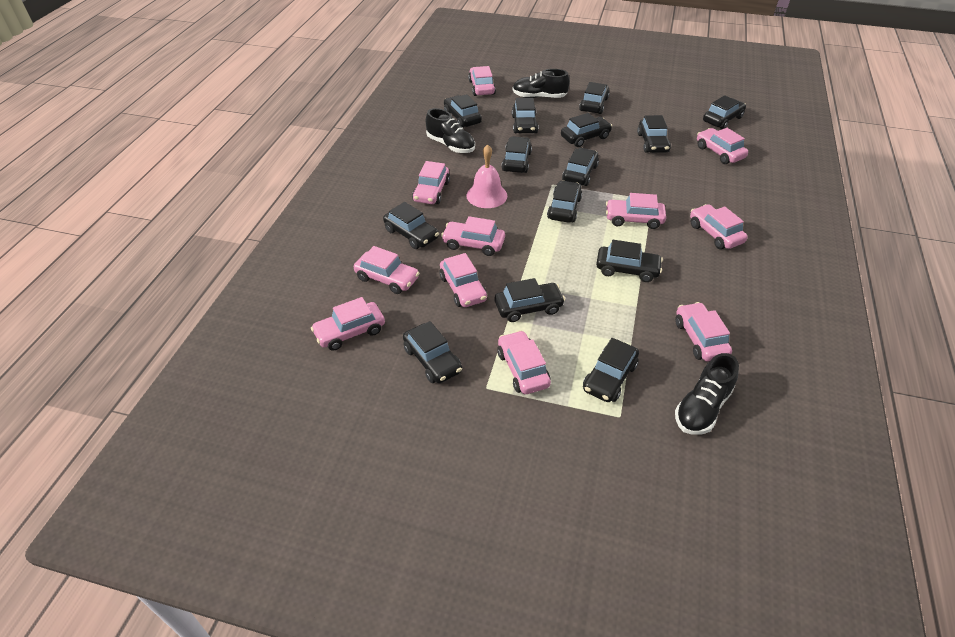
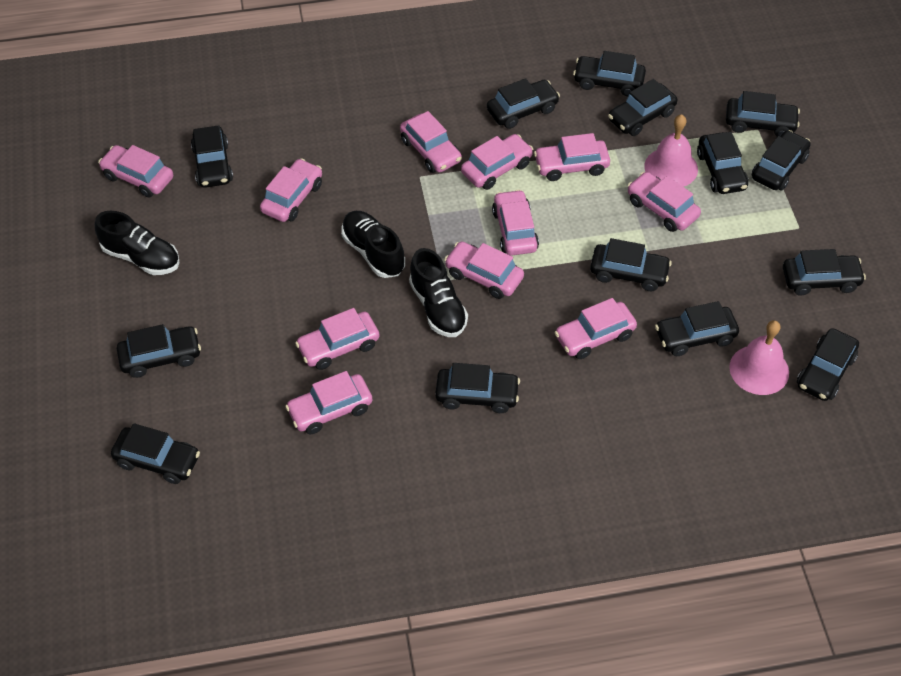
pink bell: [466,144,507,208] = 1 -> [644,114,698,187] [729,320,789,395] = 2

